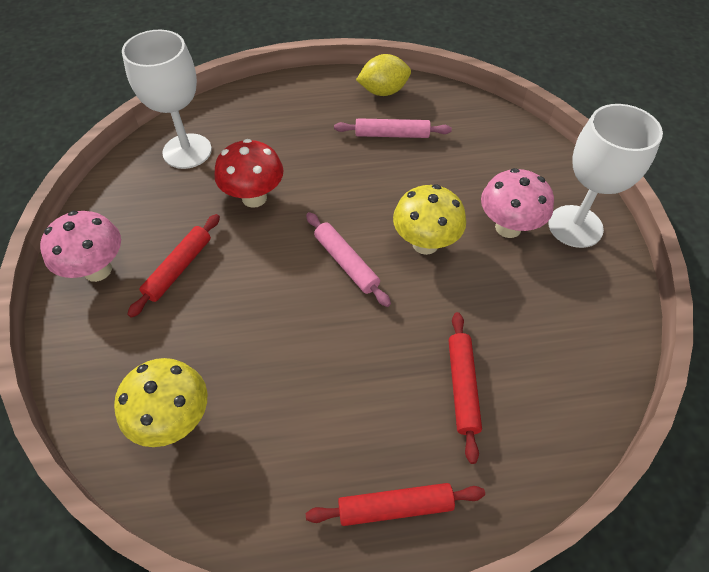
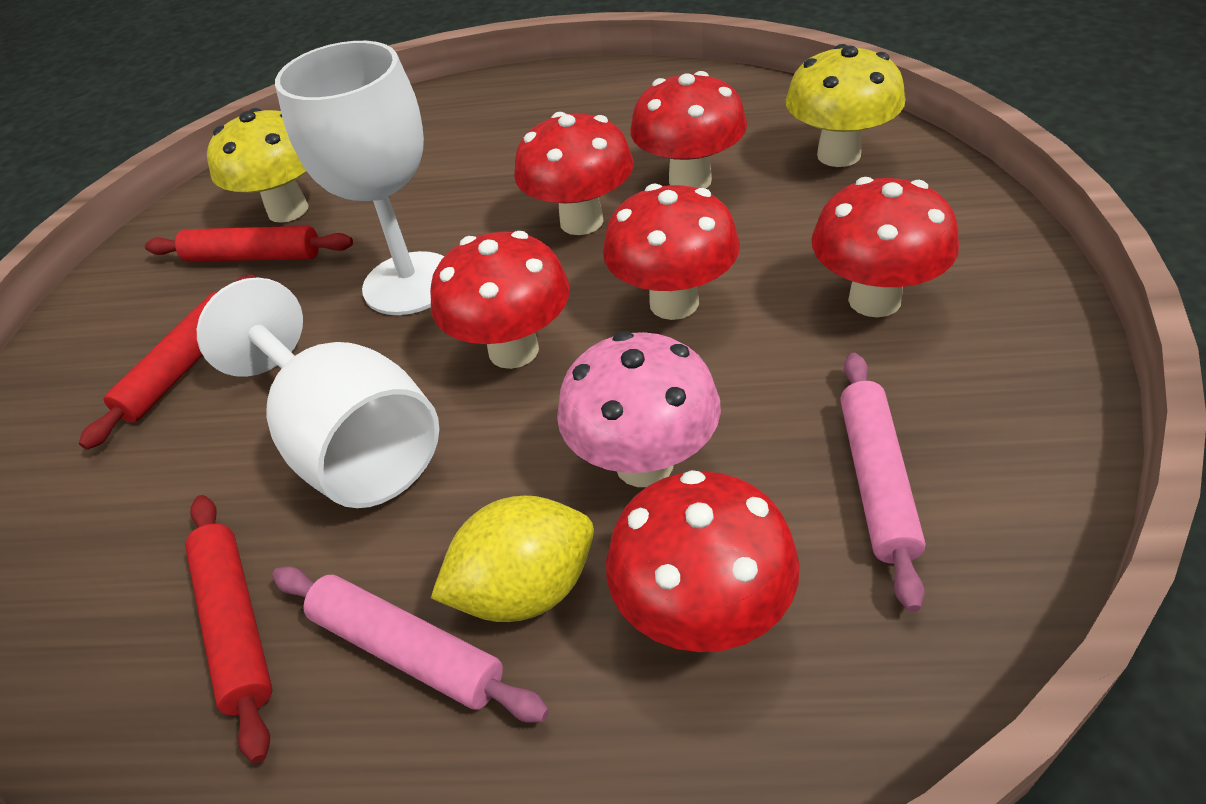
pink mushroom: [40,211,121,282] [481,168,554,238] = 2 -> [557,331,721,487] = 1
red mushroom: [214,139,283,208] = 1 -> [430,231,570,369] [514,112,634,235] [603,183,740,320] [606,470,800,652] [630,71,747,189] [812,177,959,317] = 6

